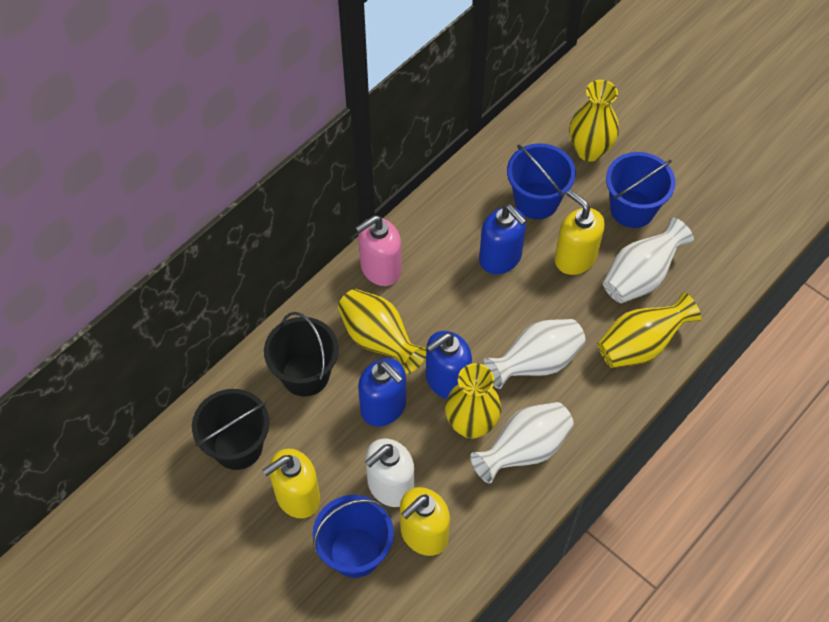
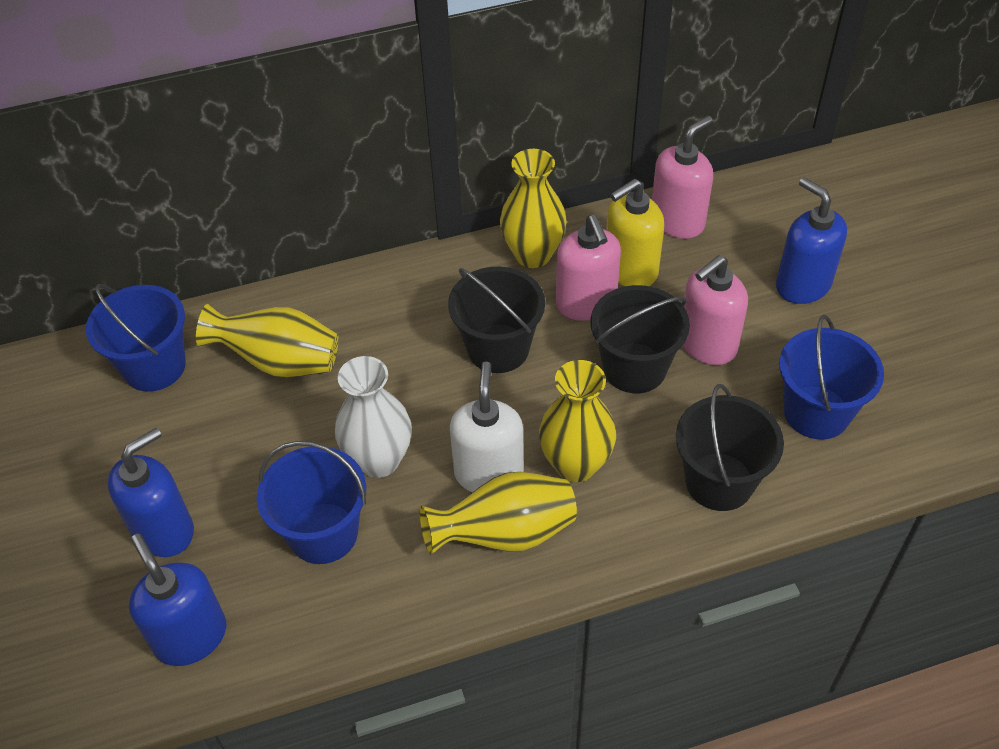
black bucket: [192,389,270,470] [264,312,339,397] = 2 -> [448,266,545,373] [590,285,690,393] [676,384,784,511] = 3
pink soap dispenser: [355,215,402,286] = 1 -> [556,215,621,321] [652,116,713,239] [683,255,748,365] = 3
white vase: [470,402,574,484] [483,319,586,389] [603,218,694,303] = 3 -> [335,356,412,478] = 1
yellow soap dispenser: [262,449,320,518] [400,487,450,556] [555,189,605,275] = 3 -> [606,178,664,286] = 1

